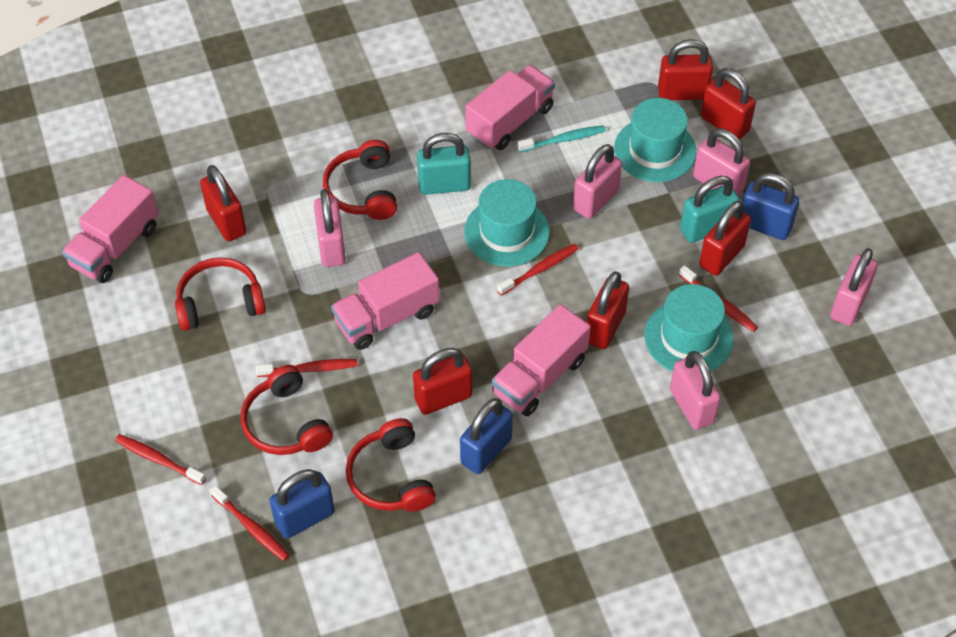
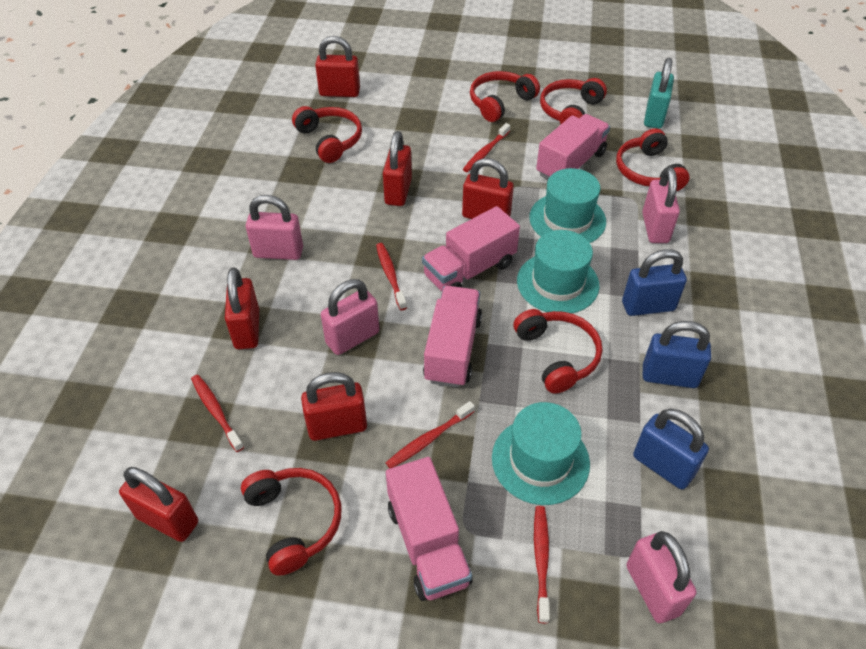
pink padlock: [314,189,346,267] [573,144,622,219] [670,351,721,430] [693,128,750,195] [830,248,878,326] = 5 -> [246,195,303,260] [321,279,379,355] [626,531,696,623] [642,167,680,243] = 4
red headphones: [175,258,266,331] [241,365,333,455] [323,140,397,220] [346,418,436,512] = 4 -> [241,468,341,576] [292,106,362,163] [470,71,540,122] [513,309,602,394] [540,78,607,124] [616,128,690,191] = 6
turquoise padlock: [417,133,471,195] [680,176,739,243] = 2 -> [644,58,674,129] = 1
turquoise toothbrush: [517,125,606,152] = 1 -> none = 0

